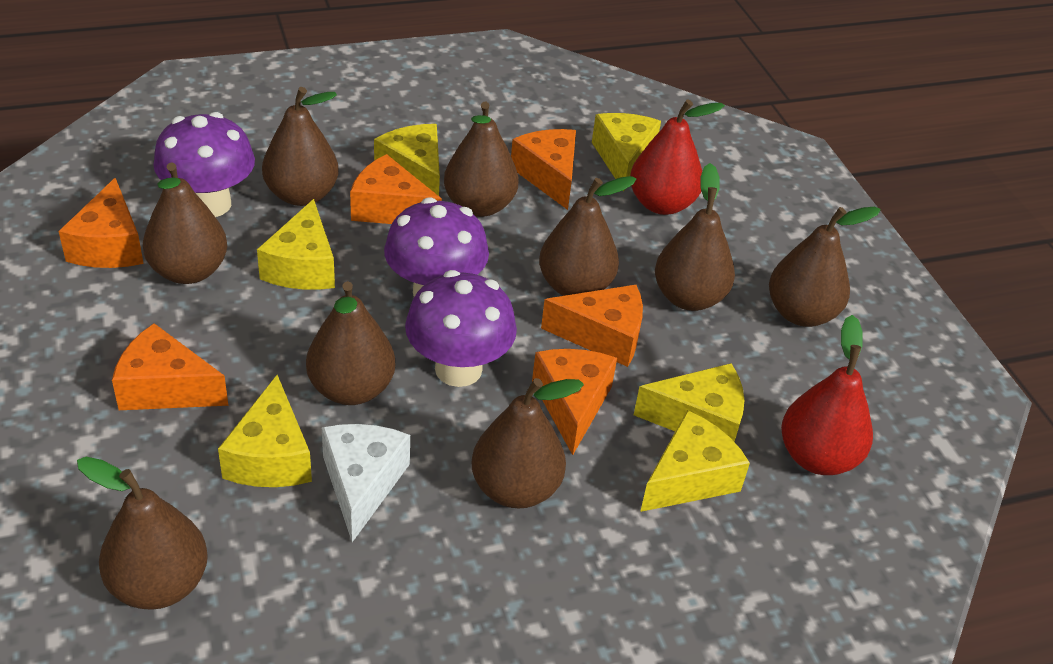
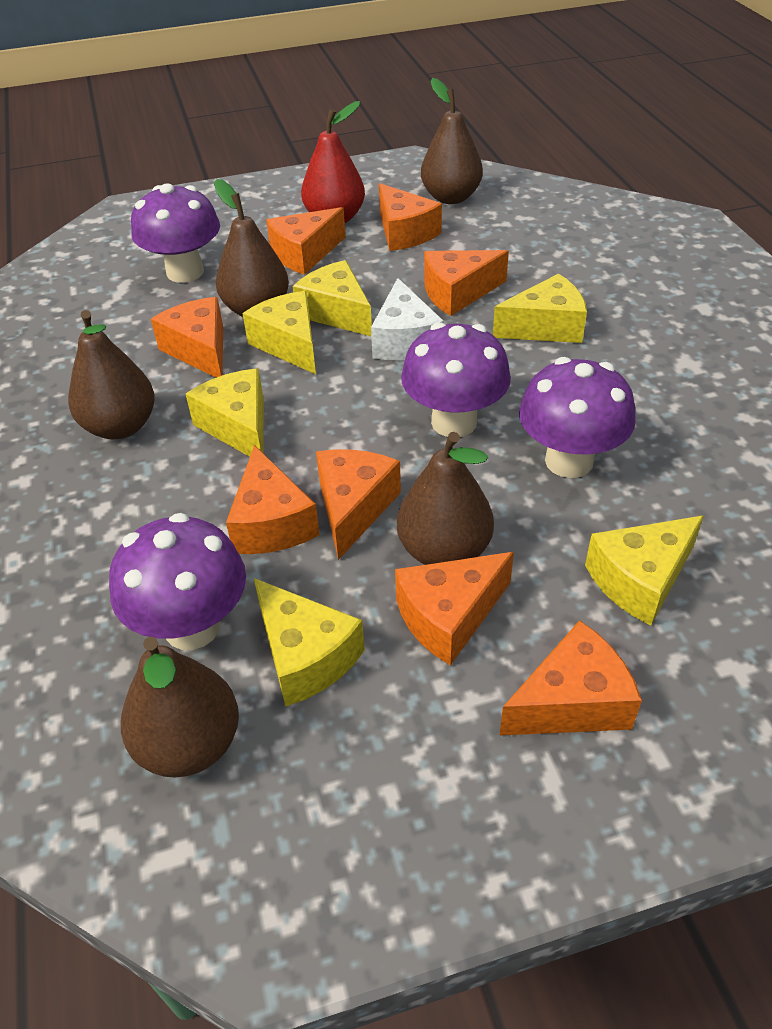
brown pear: [77,457,208,610] [143,163,227,284] [262,87,339,206] [306,281,395,405] [444,102,518,217] [472,378,584,508] [539,176,636,296] [655,163,735,311] [769,207,881,327] = 9 -> [68,310,155,439] [121,637,239,778] [214,179,289,317] [397,432,494,565] [421,78,483,204] = 5
orange cheese: [59,178,144,268] [112,323,228,410] [350,154,442,224] [511,129,576,210] [532,349,617,455] [541,285,643,367] = 6 -> [151,297,223,378] [226,445,320,554] [266,207,346,275] [316,449,401,560] [379,183,442,251] [395,552,514,666] [424,250,509,316] [499,620,642,736] = 8
purple mushroom: [153,112,255,217] [384,197,489,297] [405,270,517,387] = 3 -> [109,513,246,650] [131,183,220,283] [401,322,511,437] [519,357,636,478] = 4
red pear: [630,100,725,215] [781,315,873,475] = 2 -> [301,101,365,223] = 1

